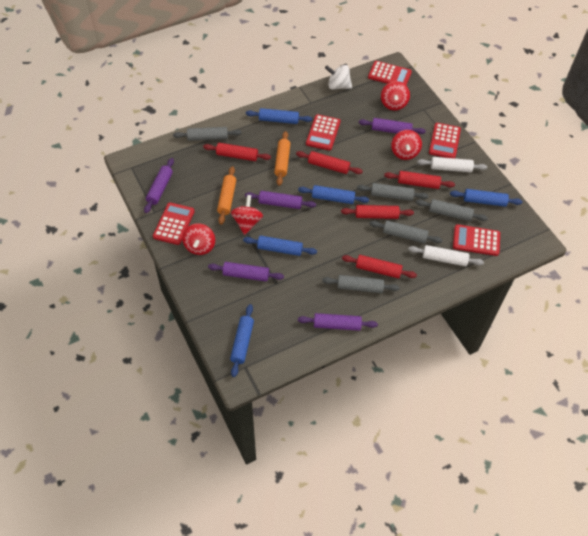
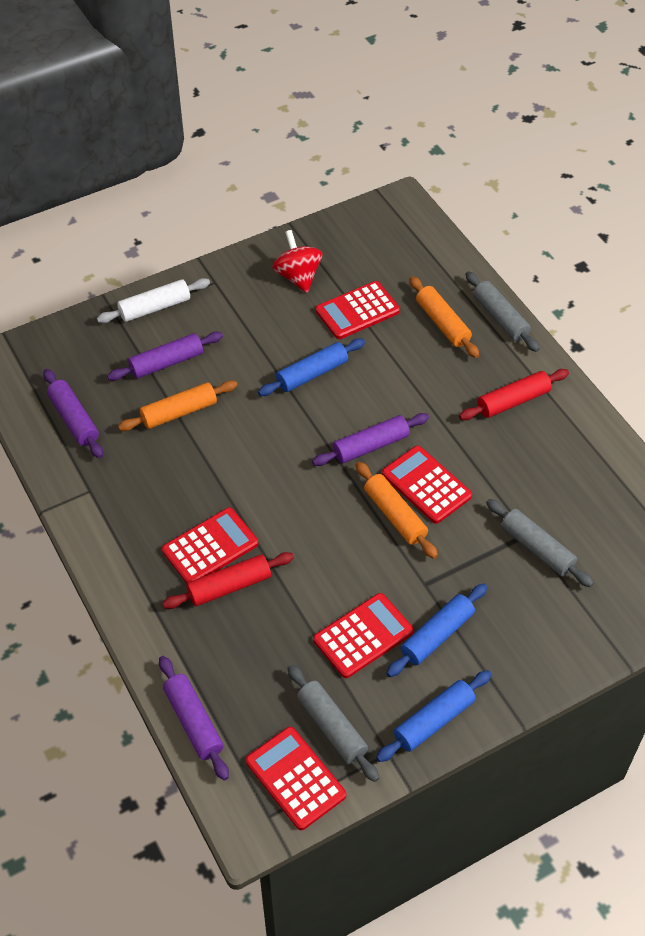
blue rolling pin: [230,304,254,377] [243,236,317,256] [246,108,312,124] [298,185,369,204] [450,189,523,207] = 5 -> [258,338,365,396] [376,670,492,762] [386,583,487,677] = 3
grey rolling pin: [173,127,241,141] [322,275,400,293] [357,183,428,201] [370,220,442,243] [416,199,488,221] = 5 -> [288,665,379,782] [466,271,539,352] [486,499,594,587] = 3
orange rolling pin: [217,166,236,225] [274,131,290,186] = 2 -> [118,380,238,431] [356,462,438,559] [409,276,479,358] = 3
purple rolling pin: [144,158,174,213] [208,262,284,281] [245,191,316,209] [298,313,378,331] [359,118,426,134] = 5 -> [43,369,103,458] [107,331,223,381] [159,656,229,780] [312,413,429,466] = 4
red rolling pin: [203,143,271,161] [296,151,363,174] [341,205,414,219] [342,255,417,278] [384,171,455,189] = 5 -> [162,552,294,609] [459,369,569,420] = 2
red spinning top: [182,223,215,255] [231,195,263,235] [381,81,410,110] [391,130,422,160] = 4 -> [272,230,322,293] = 1
white rolling pin: [408,245,484,266] [417,157,487,172] = 2 -> [97,278,210,323] = 1
white spinning top: [325,65,352,90] = 1 -> none = 0

